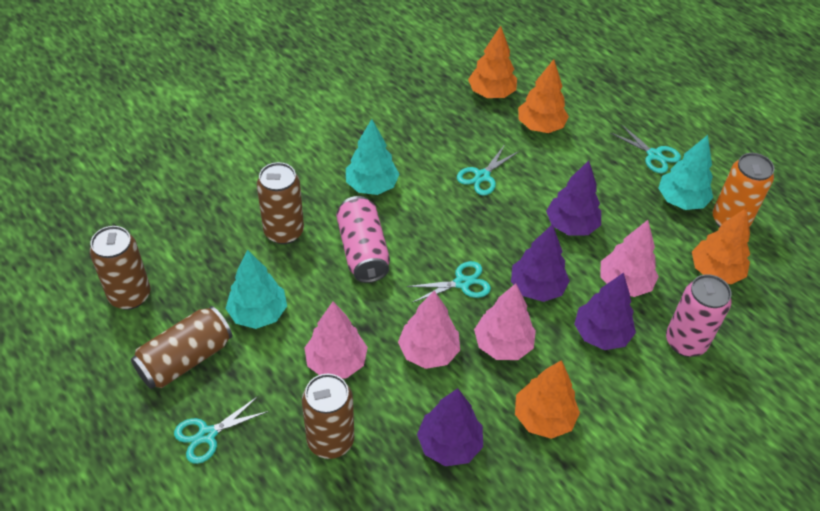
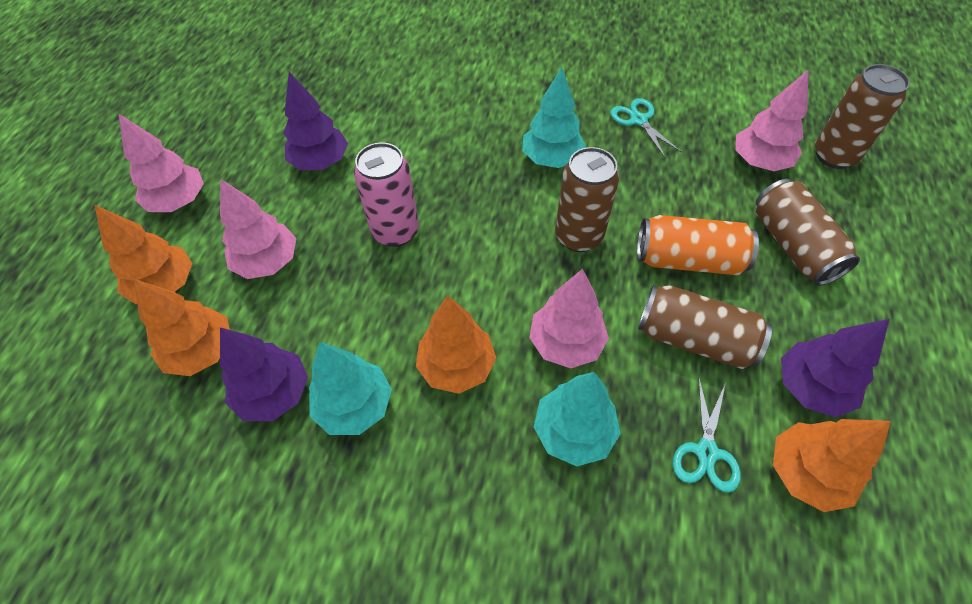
pink can: [336,196,390,283] [666,274,732,357] = 2 -> [354,143,419,247] = 1
purple tree: [417,388,483,466] [511,224,570,302] [546,160,601,236] [574,273,636,350] = 4 -> [220,327,308,421] [283,72,348,170] [781,319,889,417] = 3
turquoise scissors: [174,396,269,464] [406,261,491,303] [457,145,519,196] [611,124,681,173] = 4 -> [610,98,682,158] [673,376,741,493] = 2

